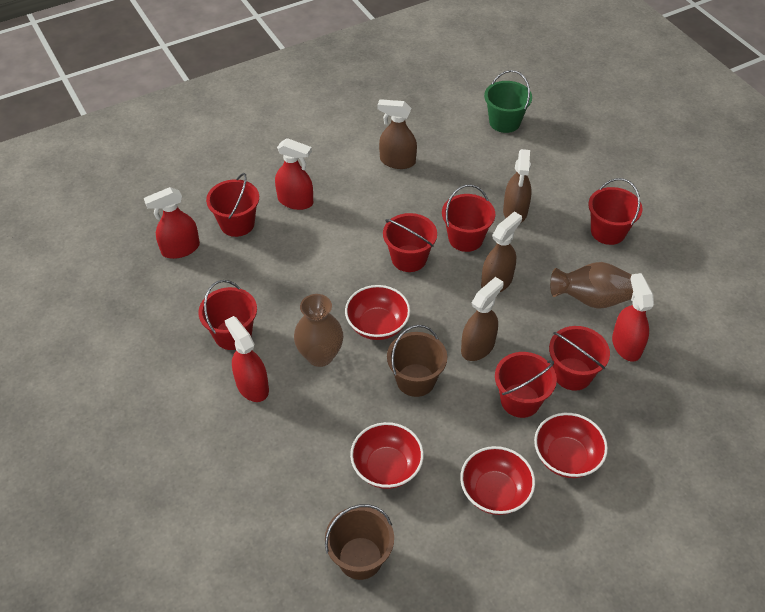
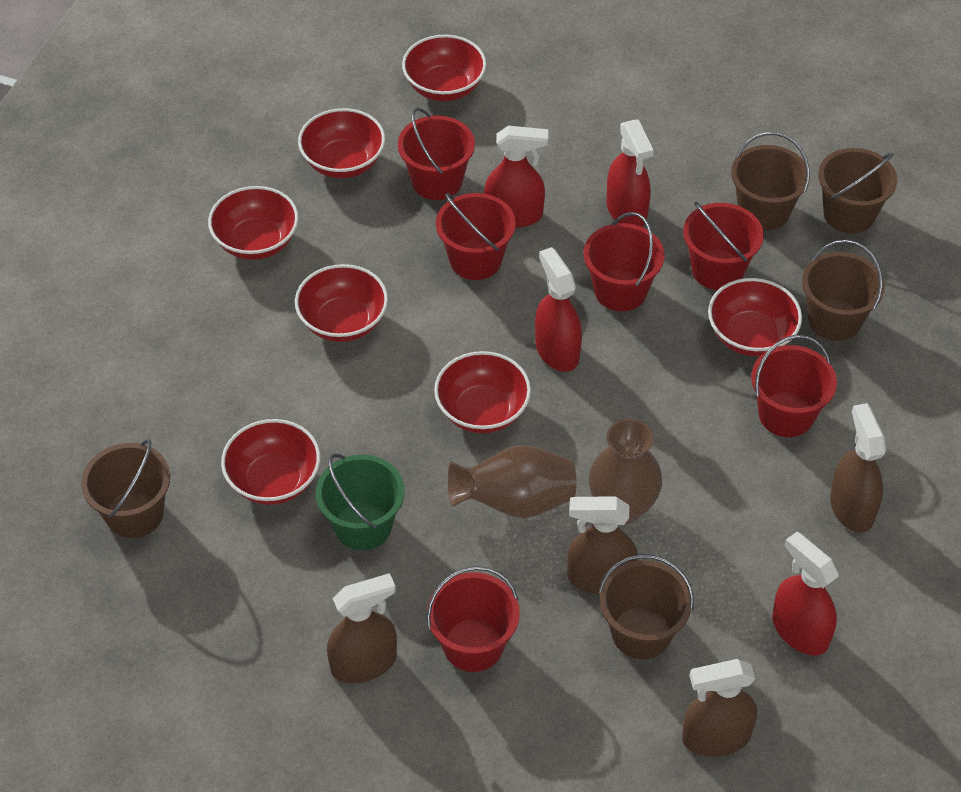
brown bucket: [325,504,394,580] [387,325,447,397] = 2 -> [81,439,170,538] [598,554,694,659] [731,132,810,231] [802,240,885,341] [818,148,897,234] = 5
red bowl: [345,285,410,340] [350,422,424,489] [460,446,535,515] [534,413,608,478] = 4 -> [208,186,299,260] [221,419,320,505] [295,264,388,342] [298,108,385,178] [402,35,486,101] [434,351,531,434] [708,278,802,356] = 7
red bucket: [198,280,257,350] [206,173,259,237] [383,213,437,272] [442,184,495,252] [495,352,557,418] [549,326,610,391] [588,178,642,245] = 7 -> [398,108,475,200] [427,566,520,672] [436,193,516,280] [584,212,665,311] [683,202,764,290] [751,335,837,437] = 6

